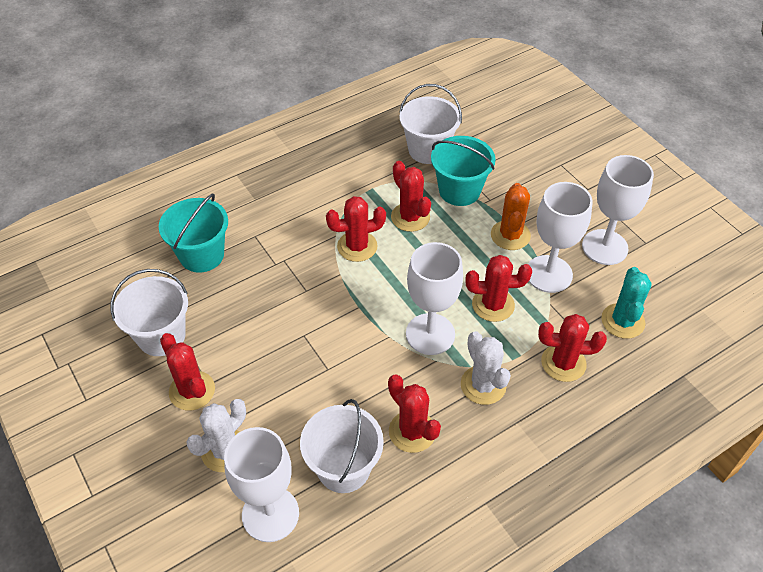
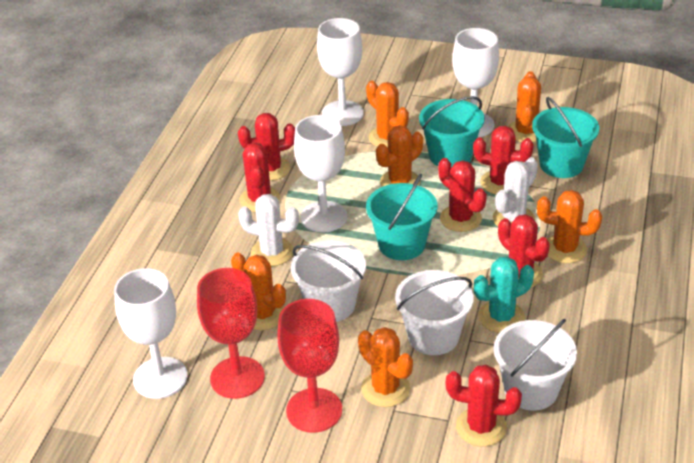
orange cactus: [491,183,531,250] = 1 -> [231,253,286,330] [358,327,413,407] [366,81,409,148] [376,125,423,187] [508,71,541,142] [537,190,602,263] = 6
red goblet: none = 0 -> [197,268,265,399] [277,299,342,433] = 2
turquoise bucket: [159,194,228,273] [431,136,496,206] = 2 -> [366,174,438,260] [419,96,485,168] [532,97,599,178] = 3

